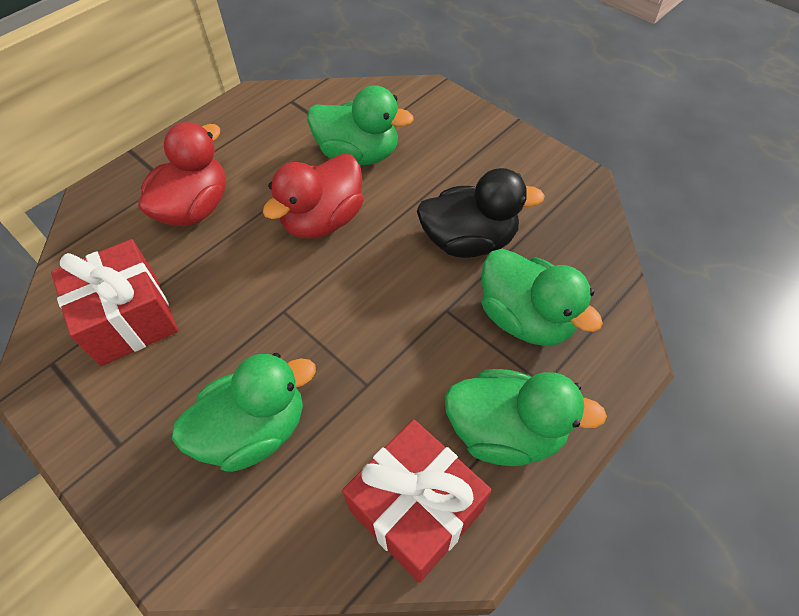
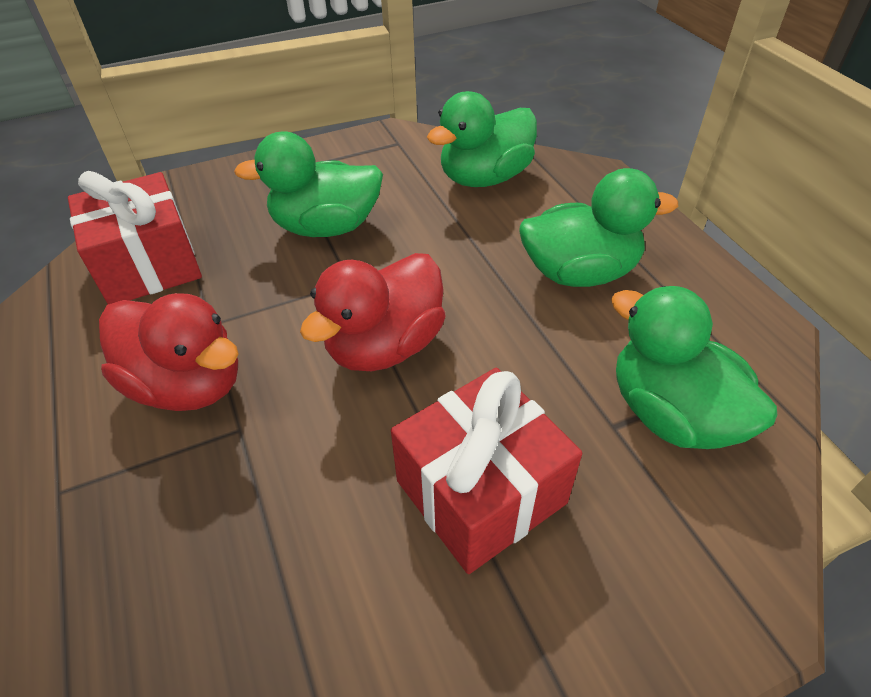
black duck: [417,168,545,258] = 1 -> none = 0

